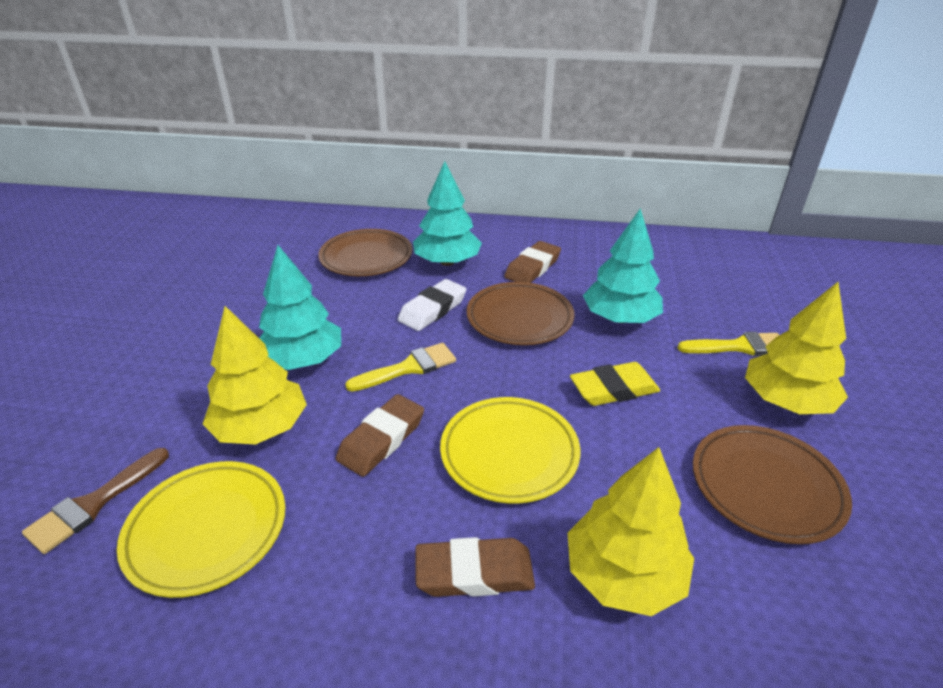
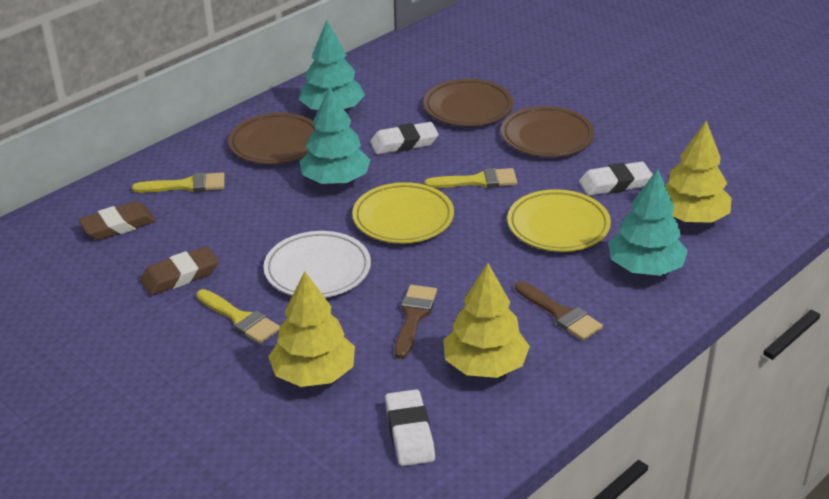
brown brush: [22,448,169,554] = 1 -> [395,285,437,359] [515,281,603,341] = 2
brown eraser: [336,394,424,477] [415,537,535,597] [504,241,561,283] = 3 -> [78,201,156,240] [140,246,219,295] = 2
white eraser: [398,279,466,331] = 1 -> [370,122,439,155] [385,389,435,466] [579,161,653,196] = 3
white plate: none = 0 -> [264,231,371,298] = 1
yellow brush: [345,343,456,392] [677,332,779,356] = 2 -> [132,172,225,193] [196,289,280,344] [424,168,517,188] = 3
yellow eraser: [570,362,660,406] = 1 -> none = 0

